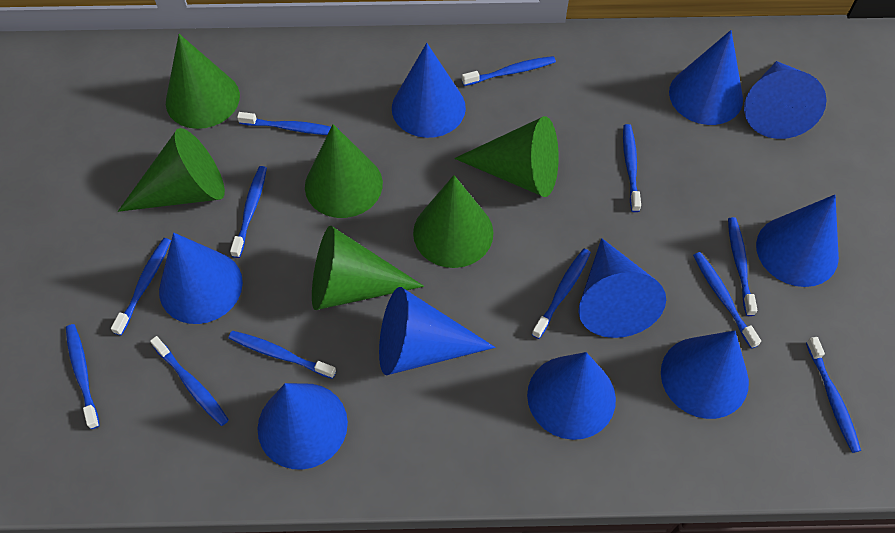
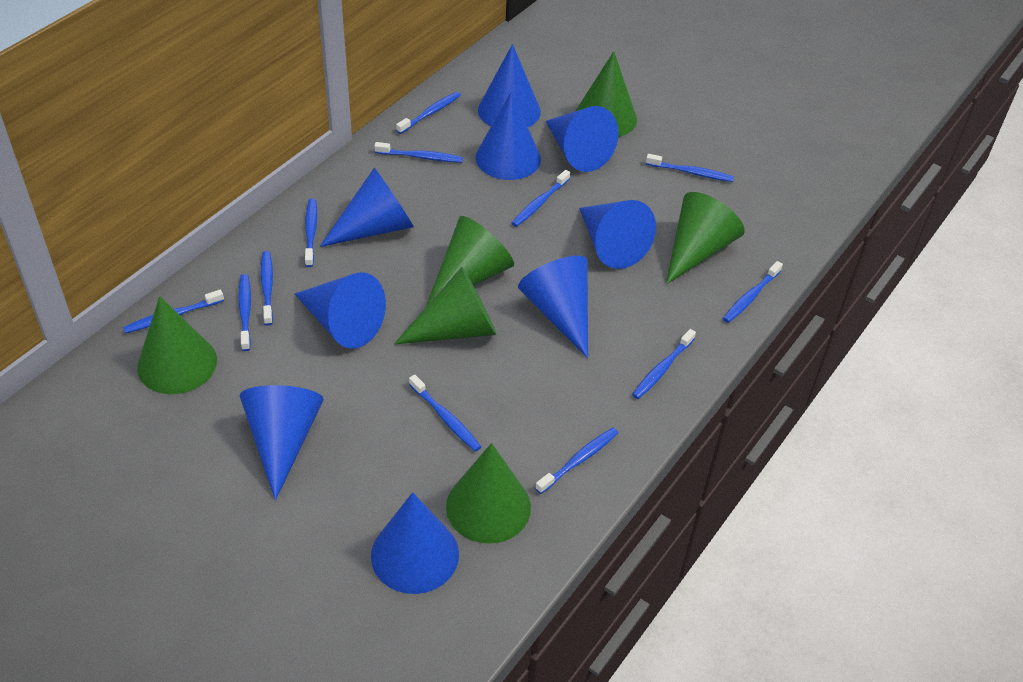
blue cone: [159,233,243,324] [258,383,348,470] [379,287,495,375] [392,43,466,138] [527,352,616,440] [578,238,666,338] [661,331,749,419] [669,30,743,125] [744,61,827,139] [756,195,839,287] = 10 -> [240,385,324,501] [295,272,386,349] [319,168,414,247] [371,492,459,594] [475,91,541,180] [478,44,541,127] [518,256,588,358] [546,106,619,172] [579,200,656,269] = 9

